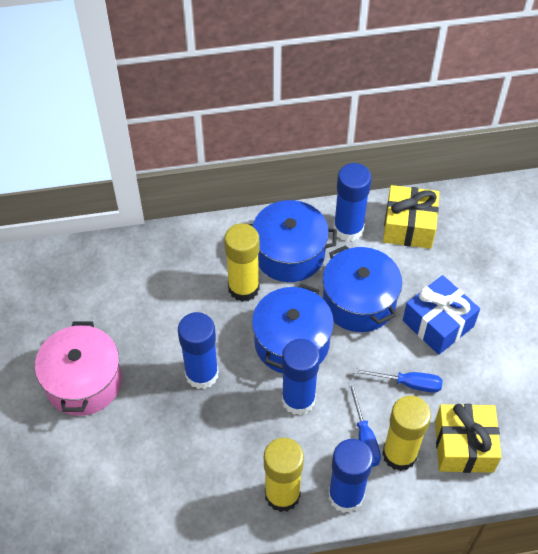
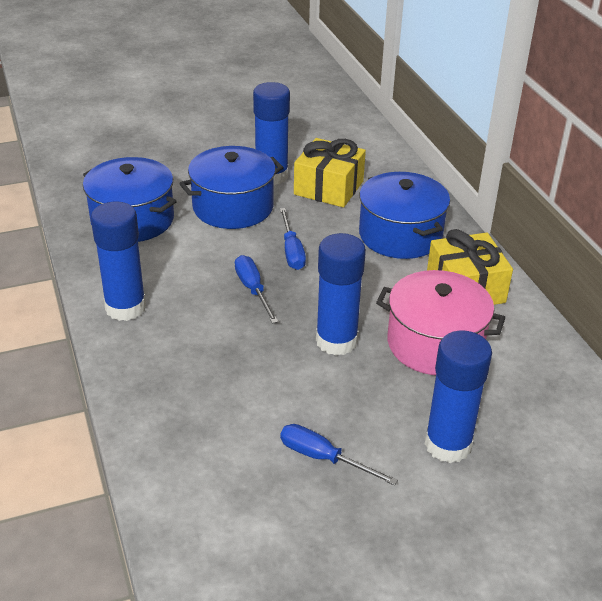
blue gift: [403,275,480,355] = 1 -> none = 0
blue screwdriver: [348,382,381,467] [353,368,443,393] = 2 -> [235,255,278,324] [280,208,306,270] [280,424,398,486] = 3
yellow glue stick: [224,223,260,302] [264,438,304,512] [382,396,431,471] = 3 -> none = 0

